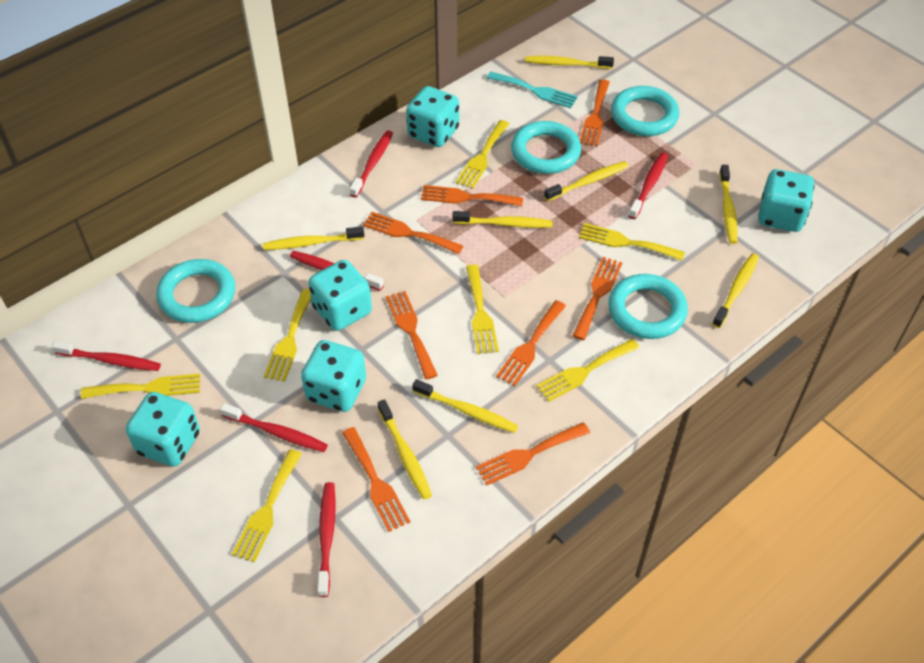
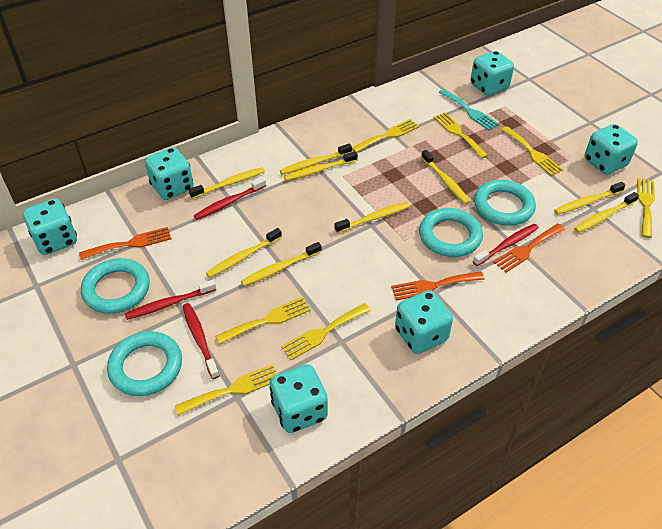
orange fork: [342,427,410,532] [363,212,463,254] [386,291,438,380] [421,185,523,206] [476,422,590,486] [496,300,566,386] [573,257,622,340] [580,79,610,146] = 8 -> [79,227,171,260] [391,271,485,300] [493,223,565,273] = 3
red toothbrush: [52,341,161,371] [220,403,328,452] [290,251,384,291] [317,482,336,597] [350,130,393,198] [629,153,668,219] = 6 -> [125,280,216,320] [183,303,220,379] [194,177,266,220] [473,224,539,266] = 4
turquoise dice: [126,392,200,467] [301,340,366,412] [309,260,372,331] [406,86,459,147] [758,169,815,232] = 5 -> [23,199,77,255] [145,147,194,200] [270,364,328,433] [395,290,453,354] [470,51,514,96] [584,124,638,175] = 6
yellow toothbrush: [263,226,364,250] [378,399,432,500] [412,379,518,433] [452,211,552,228] [525,56,614,69] [544,161,629,201] [712,253,759,328] [719,165,738,244] = 8 -> [189,167,265,199] [206,228,282,278] [241,242,322,286] [280,144,352,175] [284,151,358,181] [334,202,410,233] [421,150,470,205] [554,182,626,215] [574,192,639,233] = 9

